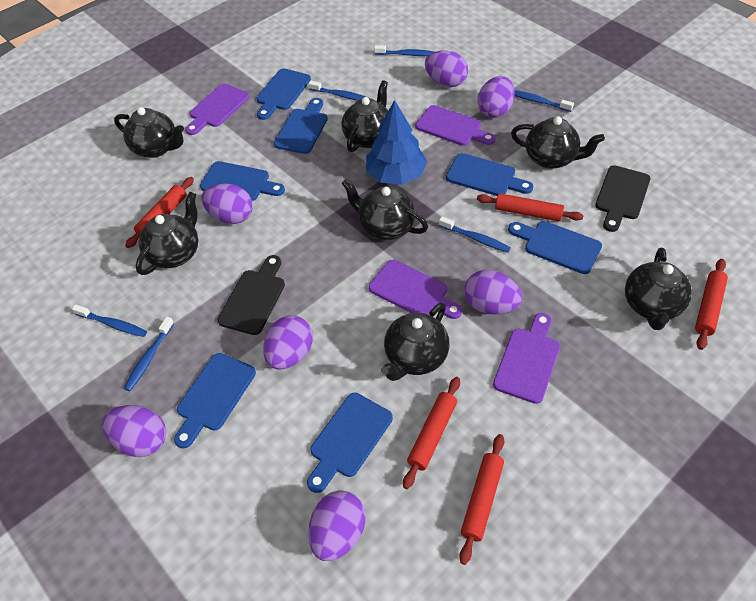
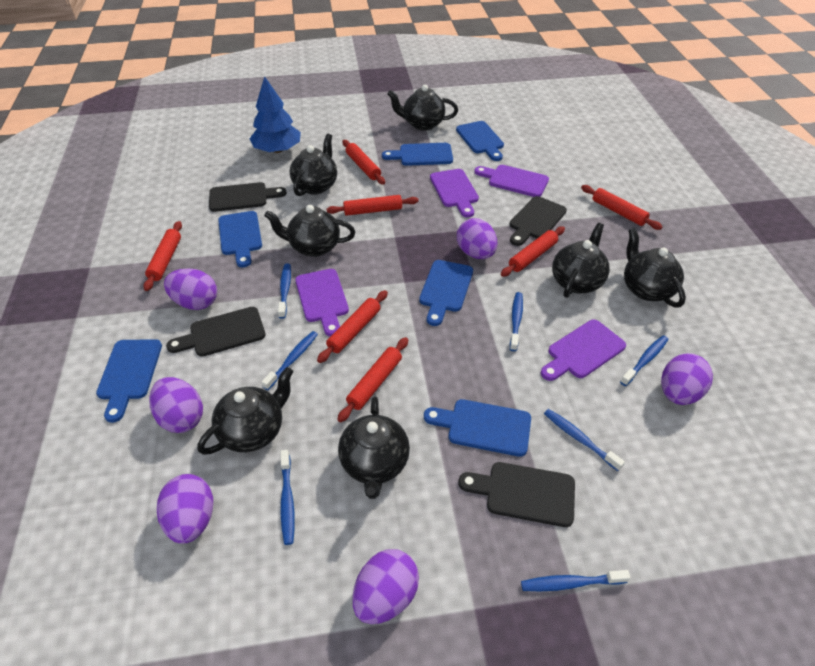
black cutting board: [217,255,285,335] [595,165,651,232] = 2 -> [166,307,266,357] [209,182,287,212] [458,462,575,527] [509,196,567,246] = 4
blue cutting board: [174,353,256,449] [200,161,285,201] [257,68,311,120] [274,98,328,154] [307,393,393,493] [446,153,533,196] [508,221,602,274] = 7 -> [96,339,162,423] [218,211,262,267] [382,143,453,166] [419,260,473,326] [424,399,531,457] [456,121,504,161] = 6
blue toothbrush: [72,304,147,337] [124,317,174,391] [308,81,366,101] [374,45,434,56] [439,216,511,253] [515,90,574,112] = 6 -> [261,331,318,390] [278,264,291,319] [280,450,295,545] [510,292,523,351] [521,570,630,591] [544,409,625,471] [620,335,668,386] = 7
purple egg: [102,405,166,457] [201,184,253,224] [263,316,313,370] [308,490,366,561] [425,50,468,87] [464,270,522,315] [478,76,515,118] = 7 -> [149,377,203,433] [157,474,213,544] [164,269,217,310] [352,549,419,624] [457,218,497,259] [661,353,713,405] = 6
red rolling pin: [125,177,194,248] [403,377,460,489] [459,434,504,565] [477,193,584,221] [695,259,728,350] = 5 -> [143,221,182,291] [317,290,388,363] [327,195,419,216] [337,337,408,422] [342,140,385,185] [501,226,565,277] [581,185,663,230] = 7

